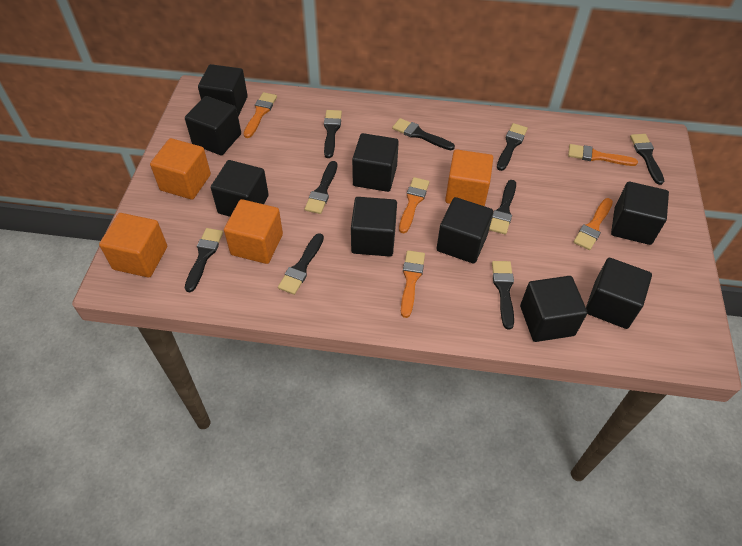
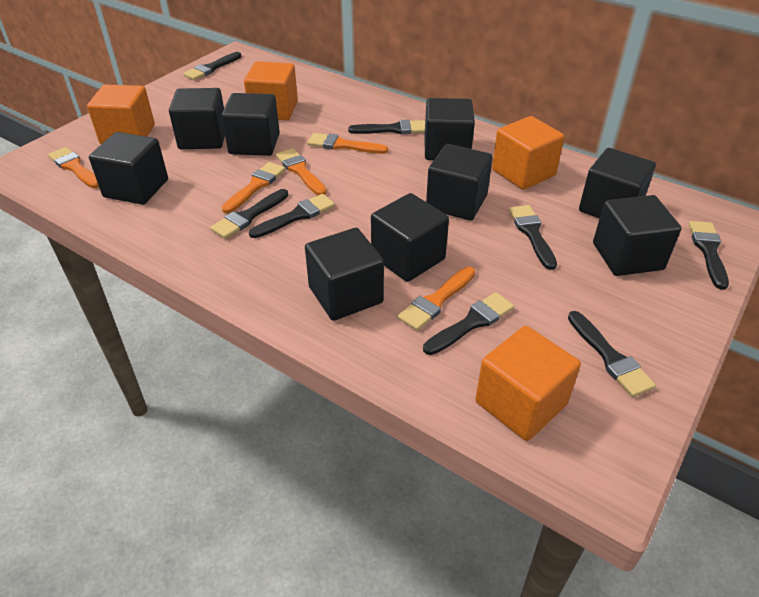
black brush: [185,228,223,292] [278,233,324,295] [305,161,337,214] [324,110,342,158] [392,118,455,150] [489,180,516,235] [492,261,514,330] [497,123,528,171] [630,134,664,185] = 9 -> [183,52,241,80] [210,189,288,239] [249,194,335,238] [348,120,425,134] [423,292,514,355] [509,205,557,270] [568,311,656,397] [689,221,729,290] = 8

